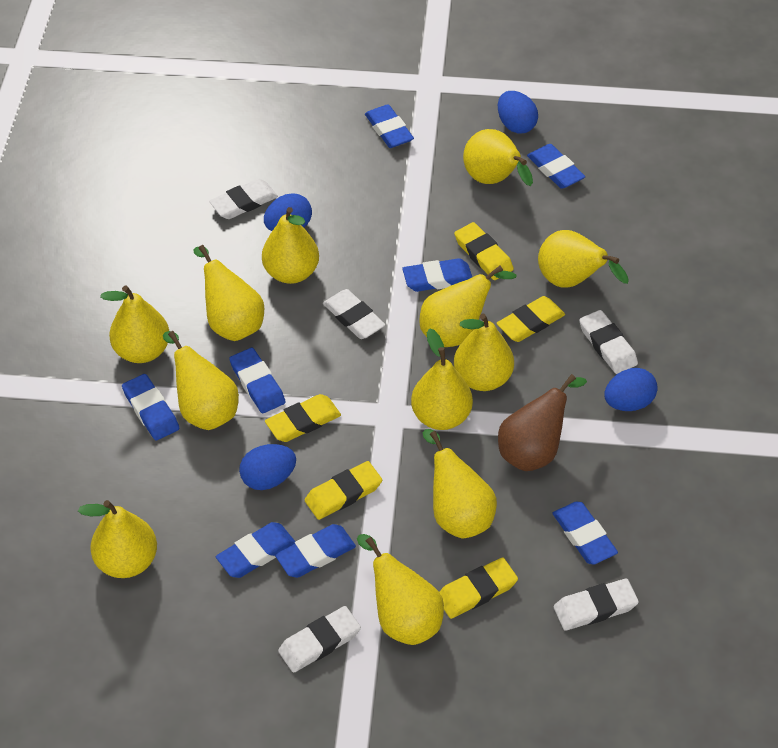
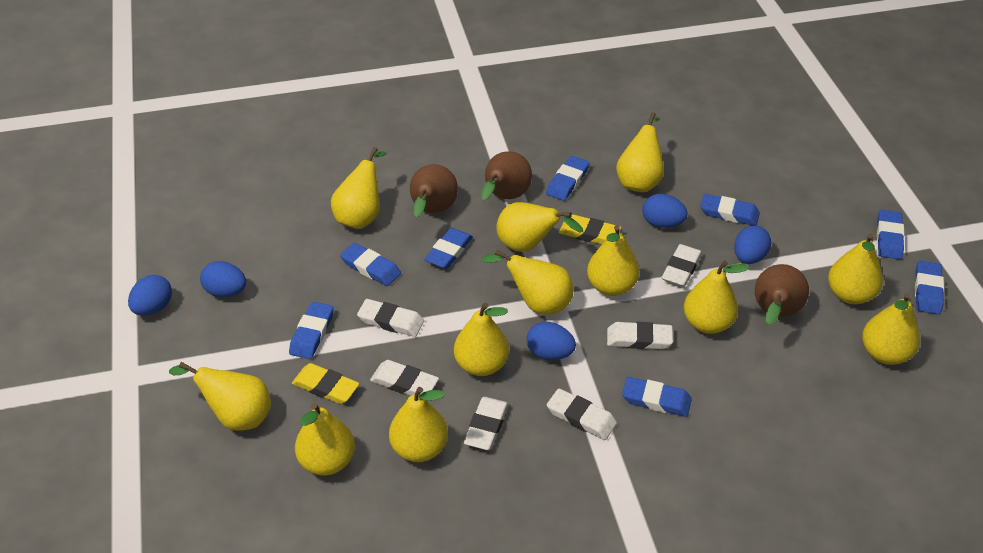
blue egg: [239,444,296,490] [264,193,312,231] [498,91,538,134] [604,368,658,411] = 4 -> [128,275,172,316] [200,261,246,297] [526,322,576,360] [642,194,688,228] [734,225,771,264] = 5
brown pear: [498,374,587,471] = 1 -> [410,164,458,217] [481,151,532,200] [755,264,809,325] = 3
white eraser: [209,179,278,219] [278,606,361,673] [323,289,385,339] [554,578,639,631] [579,310,638,374] = 5 -> [357,299,424,337] [370,360,439,396] [464,397,509,450] [547,388,617,440] [607,322,673,349] [662,244,702,287] = 6
yellow eraser: [265,394,341,442] [305,461,382,520] [439,557,518,619] [454,222,514,280] [496,296,565,342] = 5 -> [292,363,359,404] [559,215,621,244] = 2

